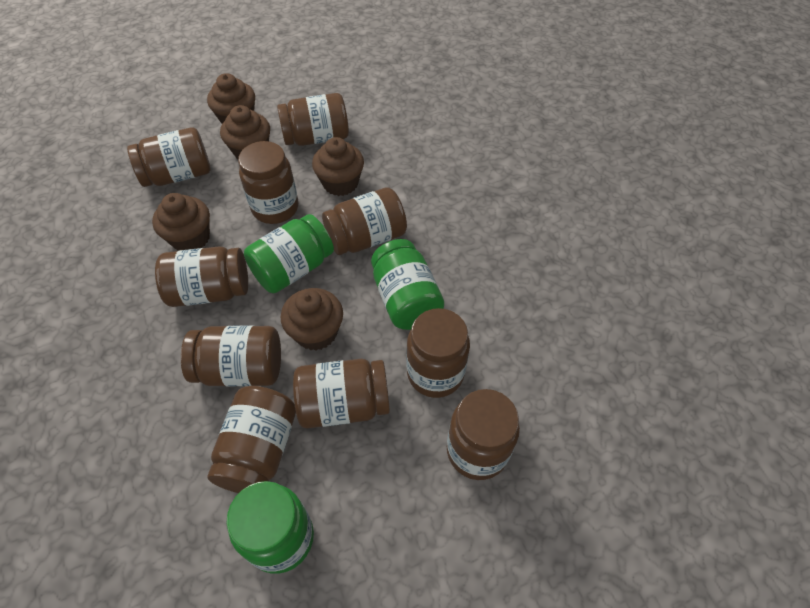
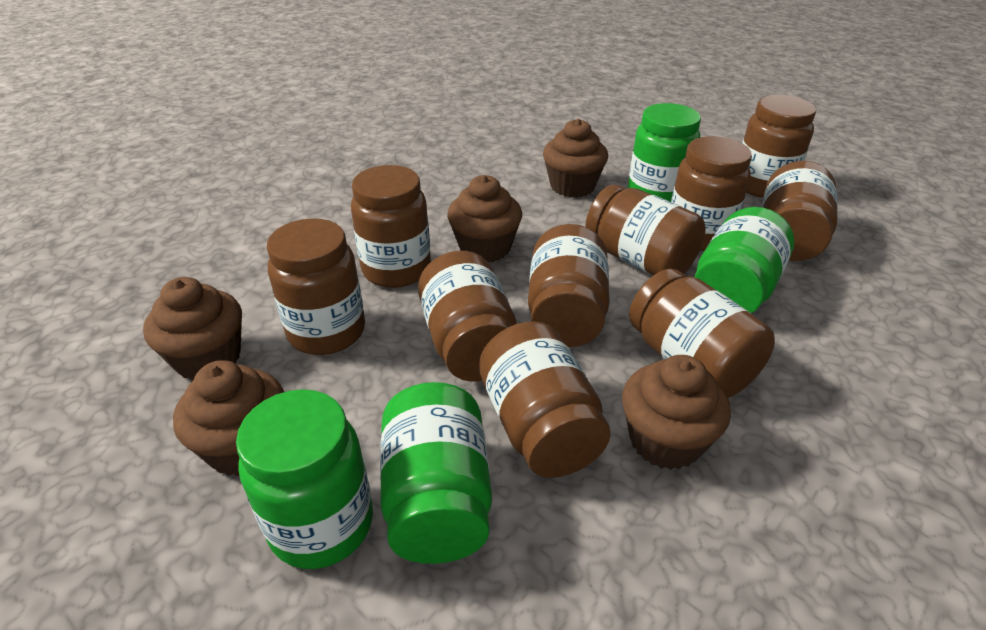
green jar: [226,481,314,574] [244,214,334,293] [371,239,444,330] = 3 -> [236,389,373,569] [380,382,492,564] [628,103,701,202] [695,207,794,314] = 4

